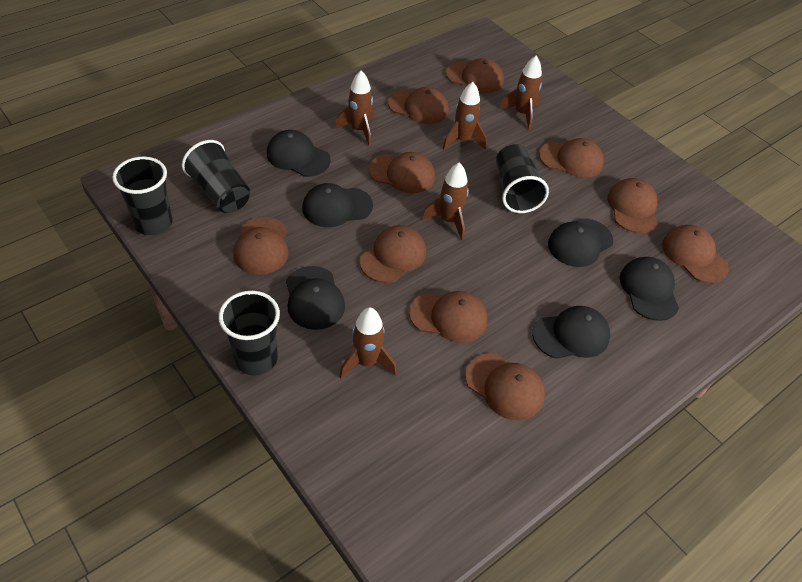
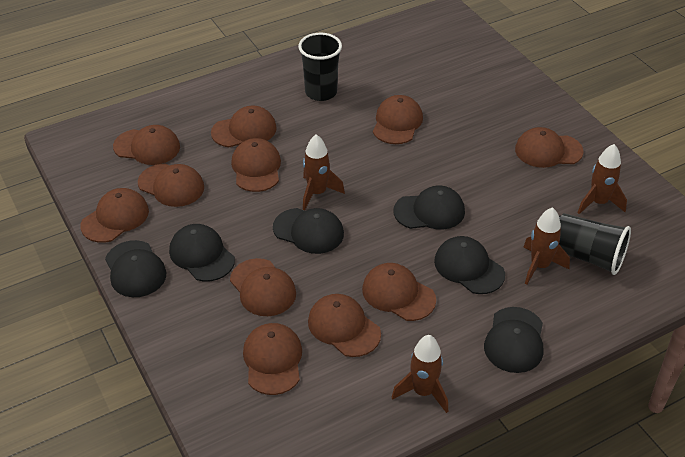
black cup: [112,157,173,235] [182,140,250,213] [219,291,280,376] [496,144,549,213] = 4 -> [298,33,342,101] [559,213,631,275] = 2
brown cap: [233,217,289,275] [359,225,426,283] [369,152,435,193] [388,87,449,124] [409,291,487,343] [446,58,504,93] [465,353,545,420] [539,138,604,178] [607,178,658,233] [662,225,729,283] = 10 -> [80,188,149,243] [113,125,180,165] [138,164,204,207] [211,106,277,147] [230,258,296,316] [231,138,281,192] [243,323,302,395] [308,294,381,357] [362,263,436,321] [373,95,423,144] [515,127,583,168] = 11
brown rocket: [335,71,374,146] [339,308,397,378] [422,163,469,240] [443,82,487,149] [499,56,542,129] = 5 -> [303,134,345,210] [392,335,448,413] [524,207,570,285] [577,144,627,214] = 4

